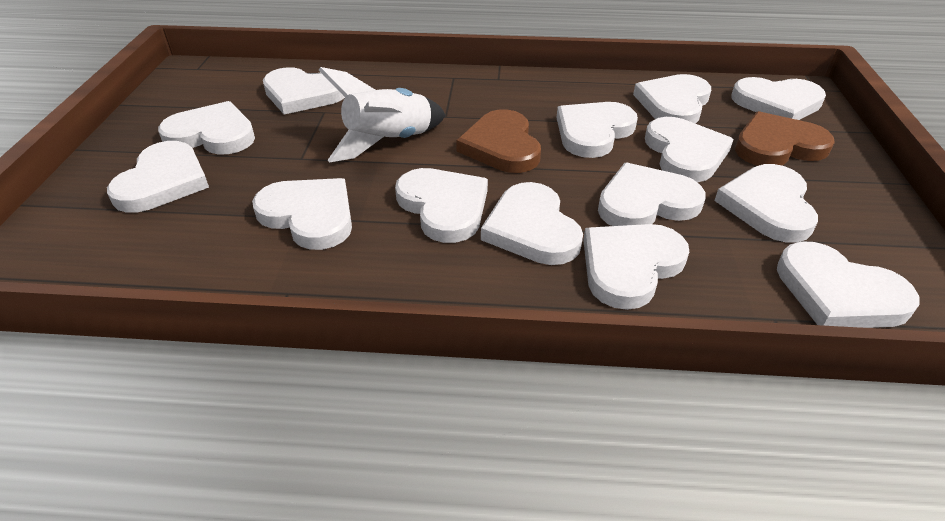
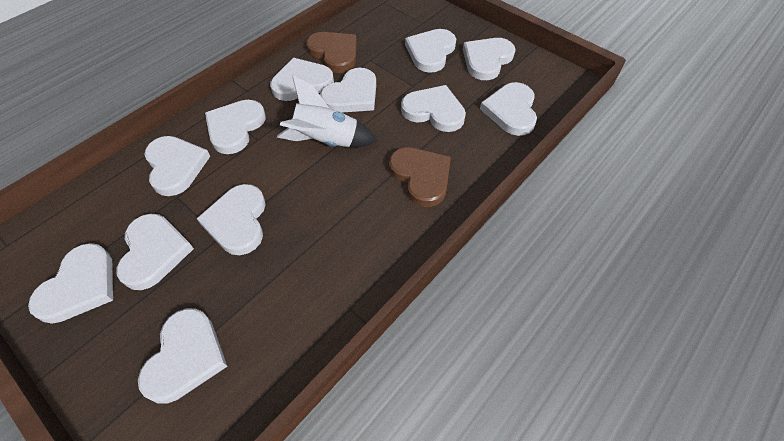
white heart: [107,141,209,213] [158,101,255,154] [252,178,352,250] [263,67,345,115] [395,168,488,243] [481,182,583,265] [557,102,638,158] [583,224,689,310] [598,162,705,226] [633,74,711,124] [645,117,734,182] [714,164,818,242] [731,77,826,120] [777,242,919,328] = 14 -> [28,243,113,324] [116,214,194,290] [138,308,228,404] [145,136,210,196] [196,184,266,255] [205,100,266,154] [270,58,334,101] [320,68,376,113] [401,85,466,132] [405,29,456,73] [463,38,515,80] [480,82,537,136] = 12

